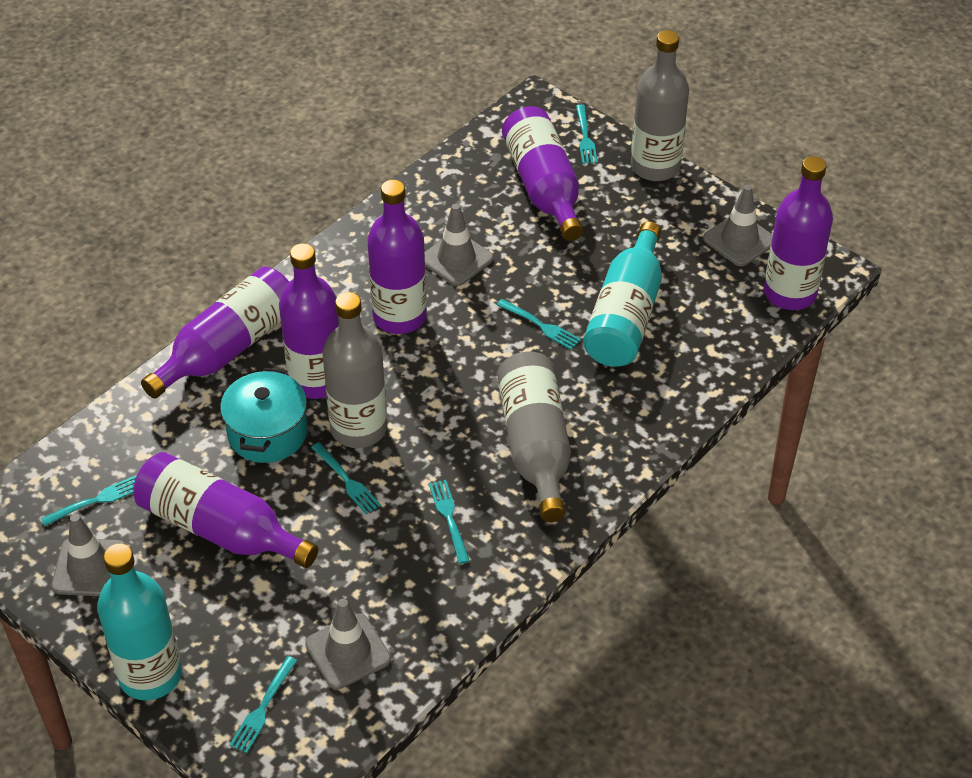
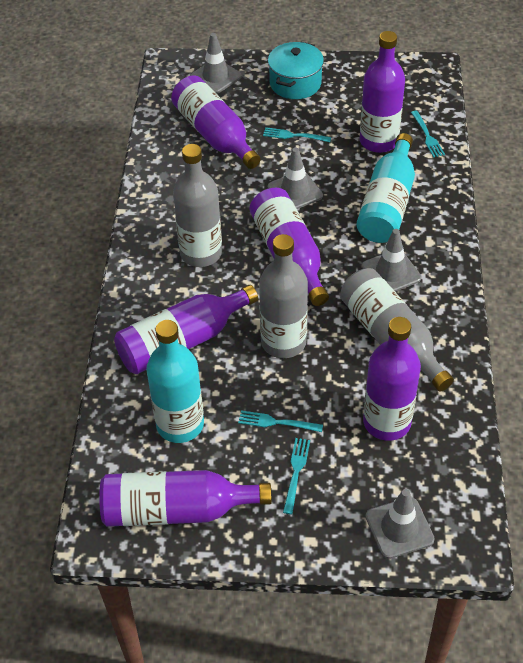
turquoise fork: [40,475,137,526] [229,656,298,753] [311,442,381,515] [429,480,470,564] [496,299,581,350] [576,104,598,164] = 6 -> [238,410,323,432] [263,127,331,142] [283,438,310,515] [411,111,445,158] = 4

